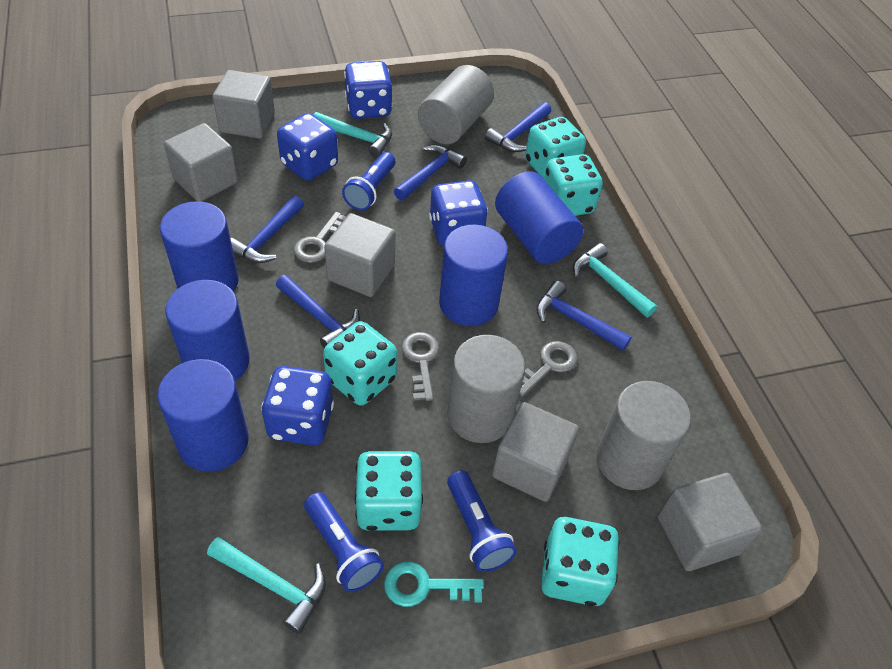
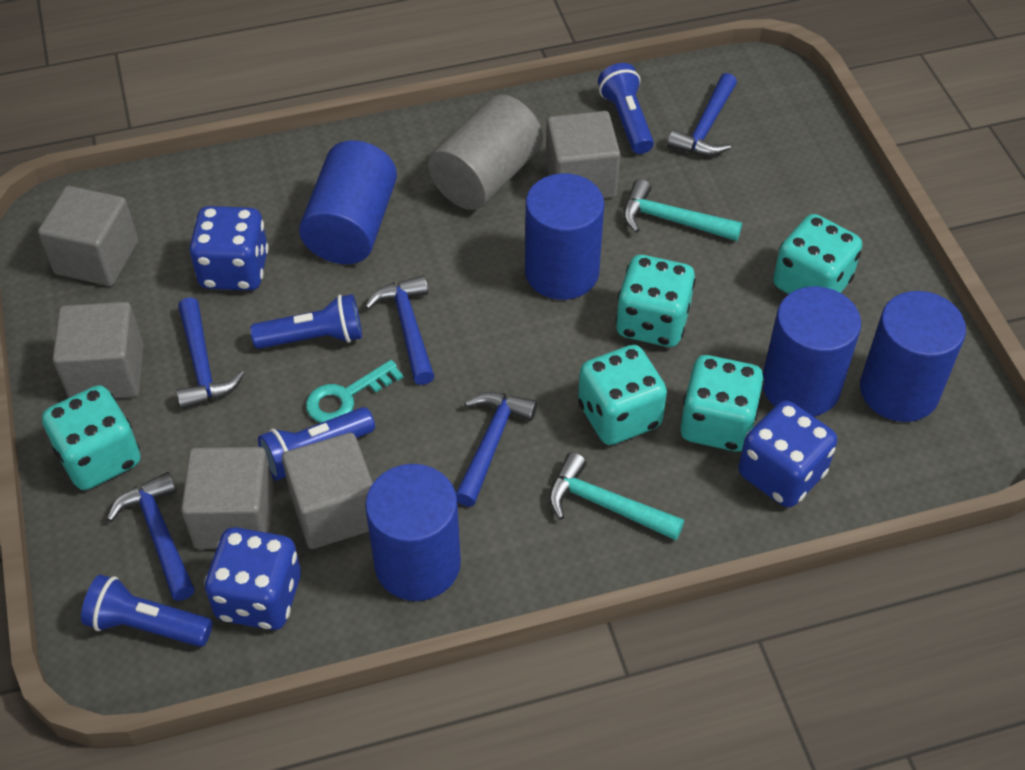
blue dice: [261,366,334,446] [277,113,338,181] [344,61,392,119] [429,180,488,246] = 4 -> [189,206,269,291] [204,527,301,630] [738,400,837,507] = 3
blue flashlight: [304,492,384,592] [342,152,395,211] [447,470,517,572] = 3 -> [81,575,212,647] [250,294,362,349] [258,407,375,481] [598,63,654,154] = 4
grey cylinder: [418,65,494,144] [447,335,525,443] [596,381,691,490] = 3 -> [428,95,543,210] = 1
grey key: [294,212,346,263] [402,332,439,401] [520,341,577,396] = 3 -> none = 0
turquoise hammer: [207,537,326,634] [313,112,392,157] [573,243,657,317] = 3 -> [549,452,684,540] [623,179,742,241] = 2

